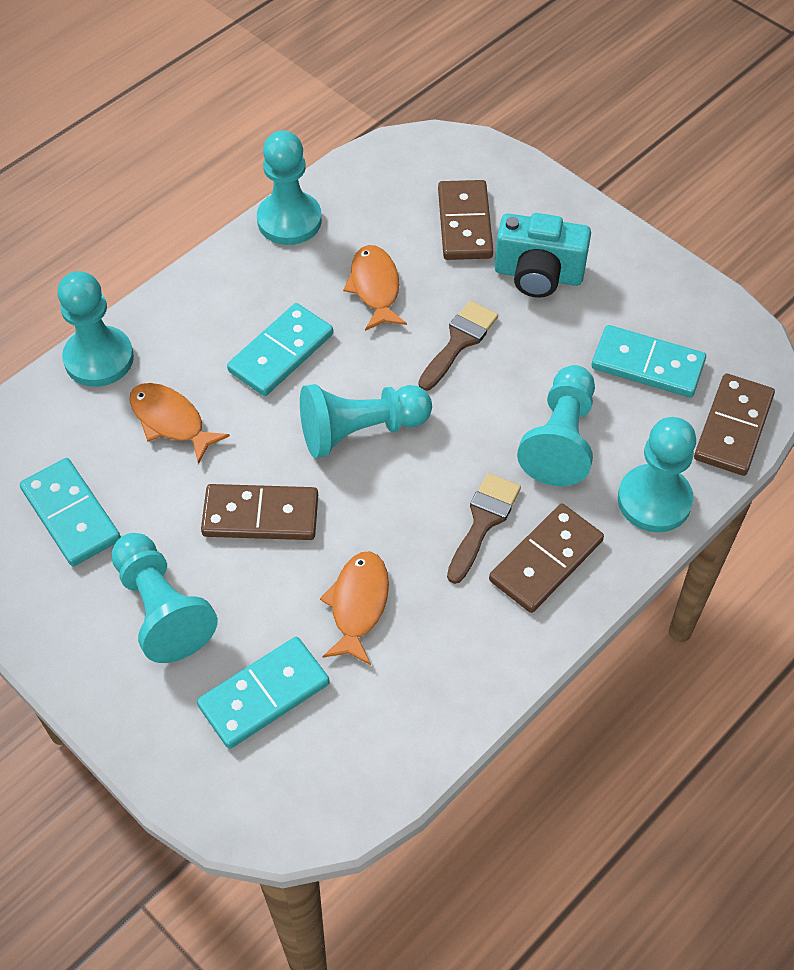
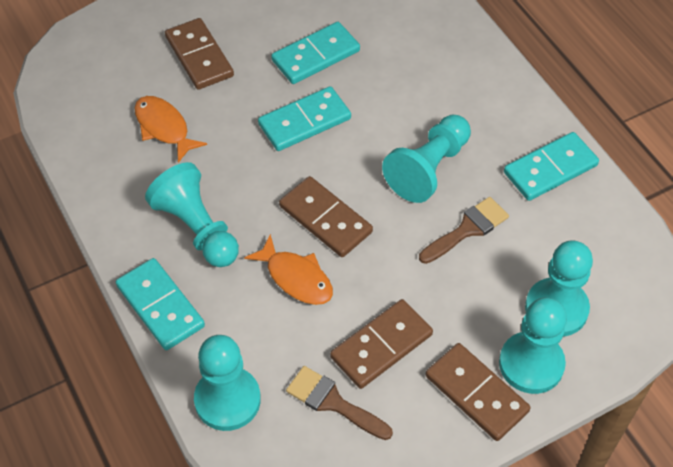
orange fish: [129,383,230,464] [320,551,389,665] [343,245,407,331] = 3 -> [135,96,207,163] [244,234,333,305] = 2
turquoise camera: [495,213,591,298] = 1 -> none = 0
turquoise pawn: [57,271,134,387] [111,533,218,663] [257,130,322,245] [300,384,432,458] [517,365,595,486] [618,417,696,532] = 6 -> [145,162,239,267] [194,335,261,431] [382,115,471,203] [499,298,567,394] [525,241,593,337] = 5

